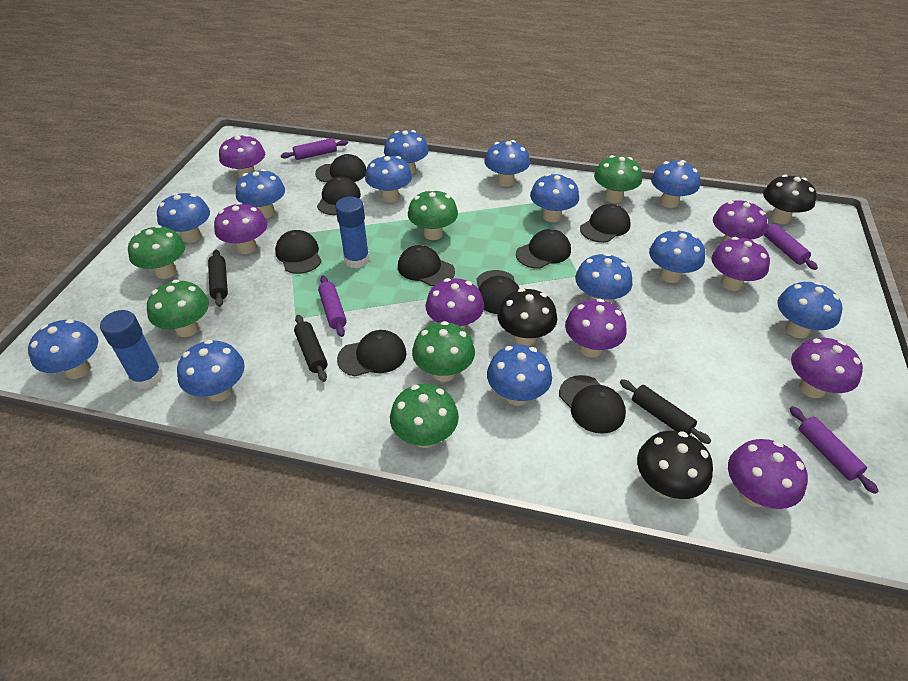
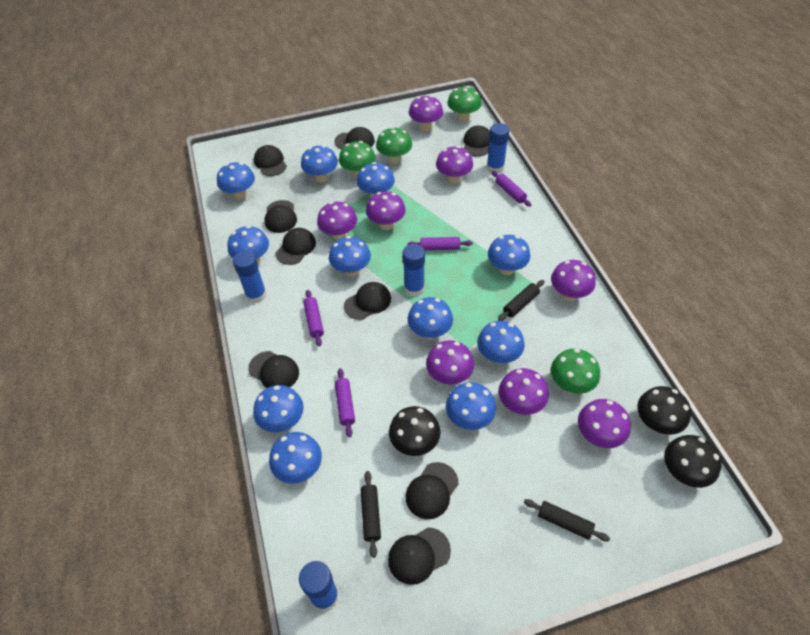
blue glue stick: [100,310,163,389] [335,197,370,269] = 2 -> [233,251,267,303] [299,561,339,612] [402,244,425,297] [487,123,510,173] = 4
blue mushroom: [28,319,98,379] [157,193,210,243] [177,340,245,402] [236,169,285,218] [365,155,412,202] [384,130,429,174] [484,140,530,187] [487,345,552,406] [530,173,579,222] [575,253,633,302] [649,229,705,283] [651,160,700,208] [777,282,843,338] = 13 -> [217,162,255,200] [228,226,269,263] [253,385,304,432] [269,432,322,484] [301,145,338,182] [329,236,371,277] [357,162,395,198] [408,297,453,340] [446,382,496,430] [477,321,525,364] [488,235,530,275] = 11
green mushroom: [128,225,185,279] [147,280,209,337] [390,384,459,448] [408,189,458,240] [412,321,475,382] [594,155,642,203] = 6 -> [339,141,376,178] [376,127,412,164] [447,86,482,122] [551,349,600,394] = 4

